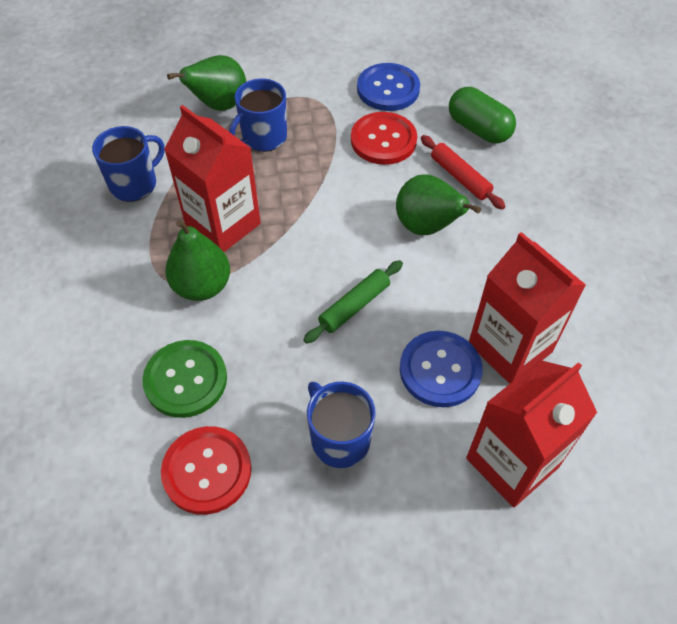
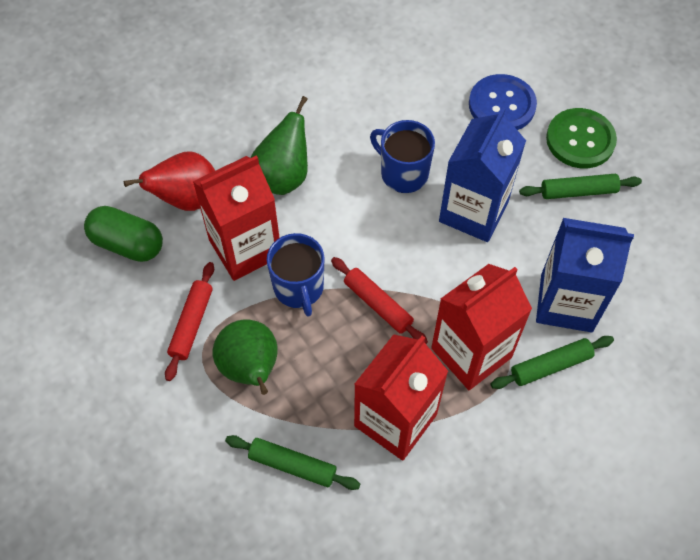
blue button: [357,63,420,111] [400,331,483,407] = 2 -> [469,74,537,130] = 1
blue carton: none = 0 -> [439,107,526,242] [536,218,634,332] = 2
blue mug: [92,126,165,202] [229,78,287,152] [307,382,376,468] = 3 -> [267,233,325,317] [370,120,435,193] = 2
green pear: [165,219,230,301] [167,55,246,111] [396,174,481,235] = 3 -> [213,319,278,395] [251,96,308,195] = 2
green rolling pin: [303,260,403,344] = 1 -> [225,435,360,490] [491,336,614,389] [519,174,642,199] = 3
red button: [161,426,252,515] [351,112,417,165] = 2 -> none = 0
red pear: none = 0 -> [124,152,215,211] = 1
red rolling pin: [421,135,506,210] = 1 -> [165,262,214,381] [331,257,428,344] = 2

